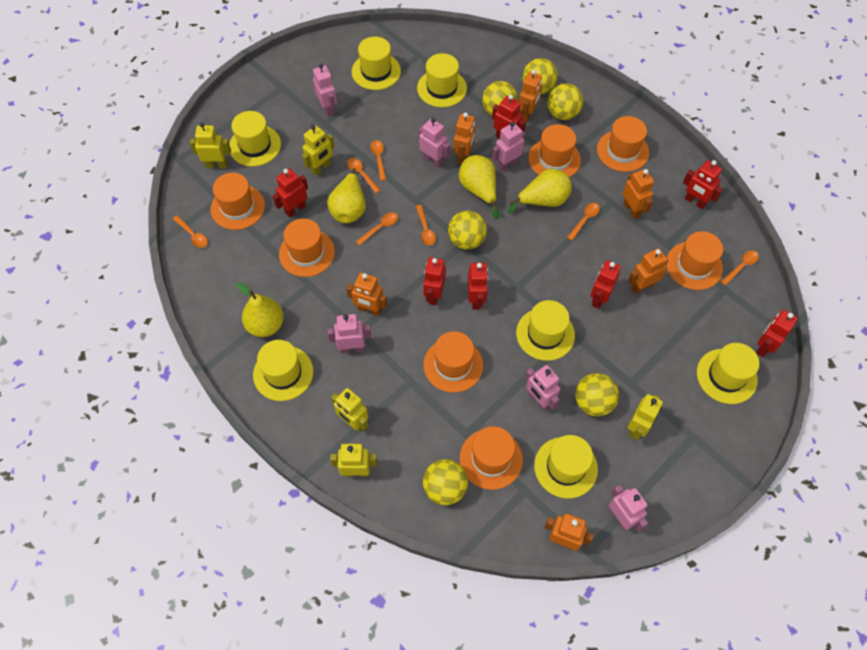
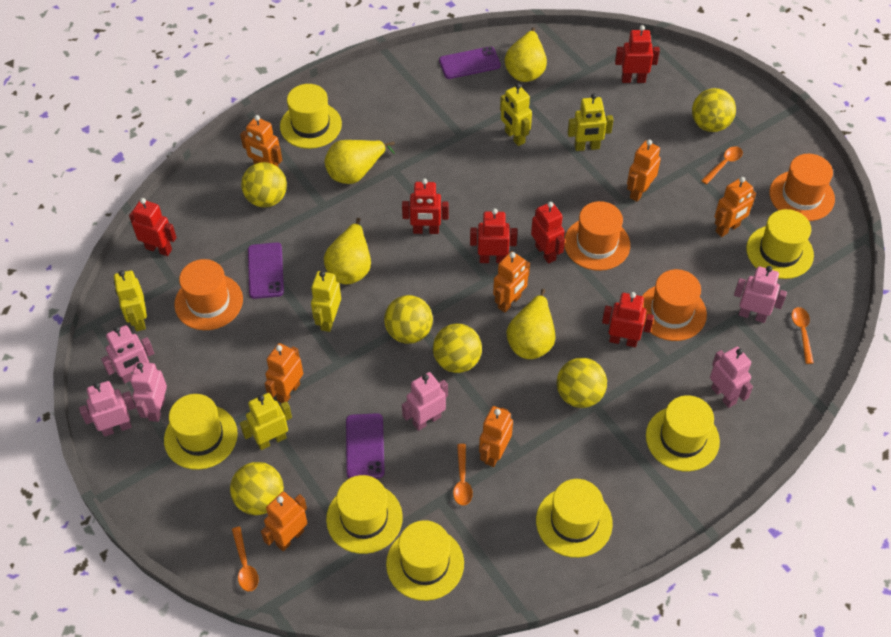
orange hat: [211,173,265,230] [279,219,335,277] [423,331,483,393] [460,426,523,490] [528,124,581,177] [597,116,649,172] [666,231,723,290] = 7 -> [174,259,243,330] [564,201,630,271] [642,269,707,341] [770,154,835,221] = 4
orange robot: [346,272,387,316] [453,112,476,164] [519,70,542,122] [544,513,594,551] [623,169,654,219] [628,248,668,294] = 6 -> [240,115,282,168] [261,492,307,551] [265,343,303,403] [479,406,513,467] [493,251,530,313] [627,140,661,202] [715,177,756,237] = 7
orange spoon: [173,215,208,248] [347,158,381,193] [356,212,398,246] [370,140,386,181] [416,205,436,246] [567,203,600,241] [721,250,759,286] = 7 -> [232,527,259,591] [453,444,473,506] [701,146,743,184] [791,307,814,364] = 4
purple phone: none = 0 -> [248,242,284,299] [346,413,385,478] [439,46,501,79] = 3
red robot: [272,168,308,218] [423,257,446,305] [468,263,488,310] [492,95,526,138] [590,260,621,309] [683,160,723,209] [756,310,798,357] = 7 -> [129,198,177,256] [402,178,449,234] [470,208,517,263] [531,202,565,264] [602,292,654,347] [615,25,660,83] = 6

